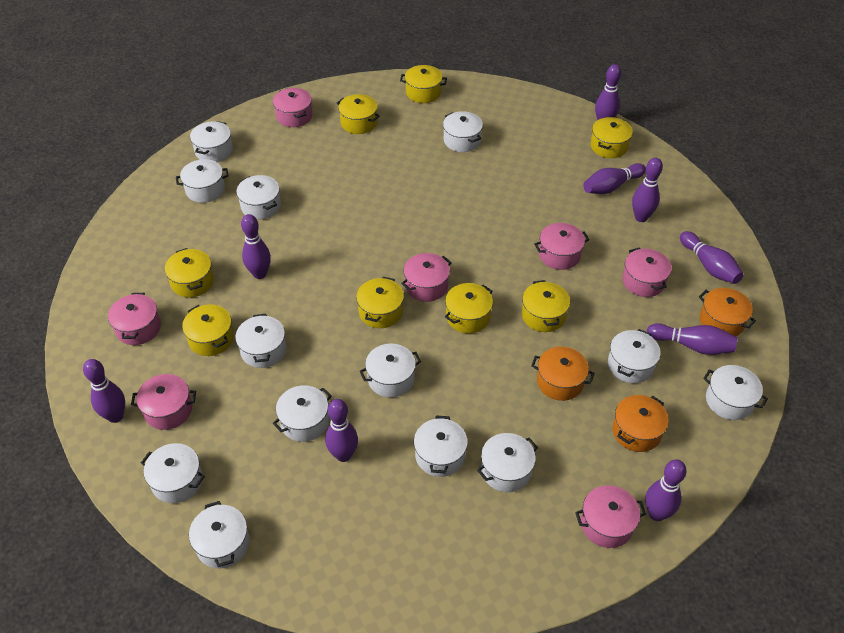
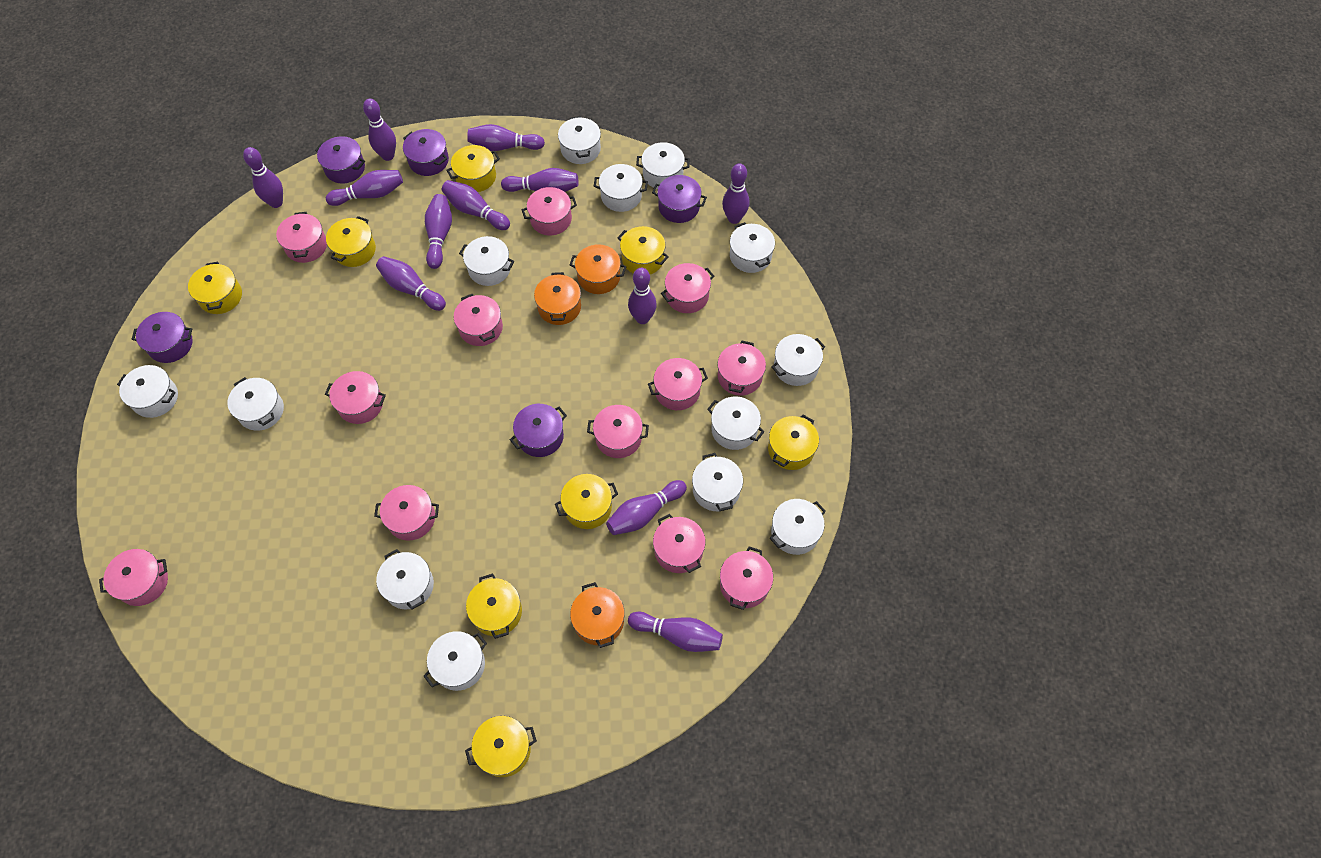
pink pot: [108,293,161,345] [131,374,196,430] [273,88,312,127] [401,253,452,302] [534,223,589,270] [575,485,646,548] [622,247,672,297] = 7 -> [99,549,168,606] [276,212,327,263] [325,371,386,424] [374,485,439,541] [454,294,503,346] [522,187,577,235] [587,405,649,458] [648,358,708,410] [653,514,706,573] [661,263,714,313] [717,341,766,396] [720,546,773,610] = 12
purple bowling pin: [83,359,125,423] [241,214,271,279] [325,399,358,462] [583,163,646,194] [595,64,621,120] [632,158,663,222] [645,460,687,521] [647,323,738,355] [680,231,743,284] = 9 -> [243,147,283,208] [326,170,403,206] [363,99,396,161] [376,256,446,311] [425,194,452,269] [442,180,510,230] [467,124,545,151] [501,168,579,192] [606,480,687,535] [628,268,657,324] [628,612,723,652] [722,163,749,224] = 12
purple pot: none = 0 -> [132,312,193,363] [315,136,365,183] [403,129,449,176] [510,404,567,457] [652,175,707,223] = 5

